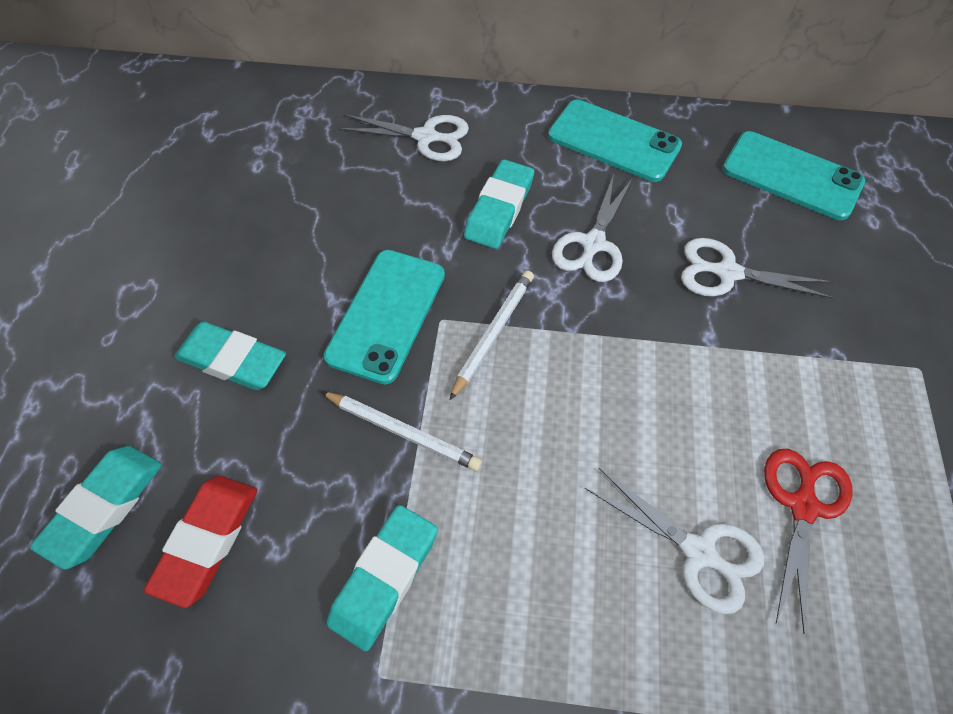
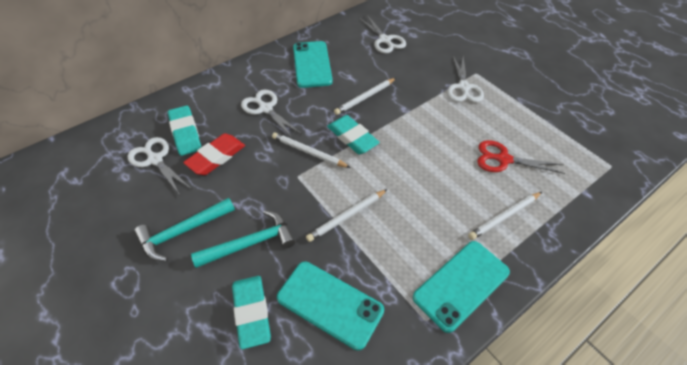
turquoise eraser: [30,446,162,570] [174,322,286,390] [326,505,438,652] [464,159,534,249] = 4 -> [168,106,201,156] [232,276,271,349] [327,115,380,154] = 3
turquoise hammer: none = 0 -> [134,198,235,261] [191,210,295,268] = 2
white pencil: [321,391,482,471] [450,270,534,400] = 2 -> [272,132,350,168] [306,189,388,242] [334,78,396,115] [468,192,542,240] = 4

